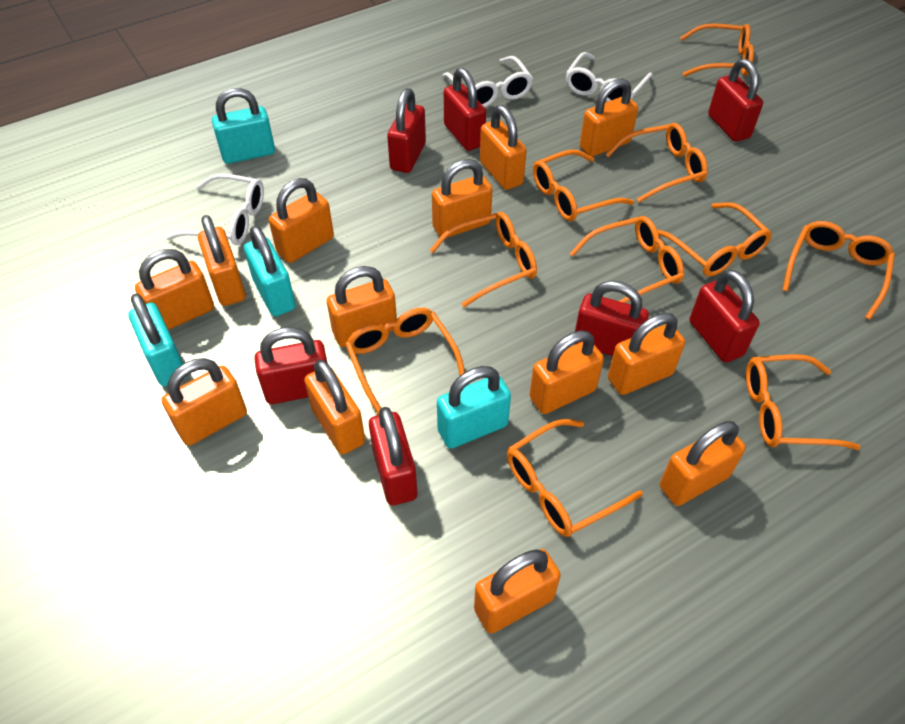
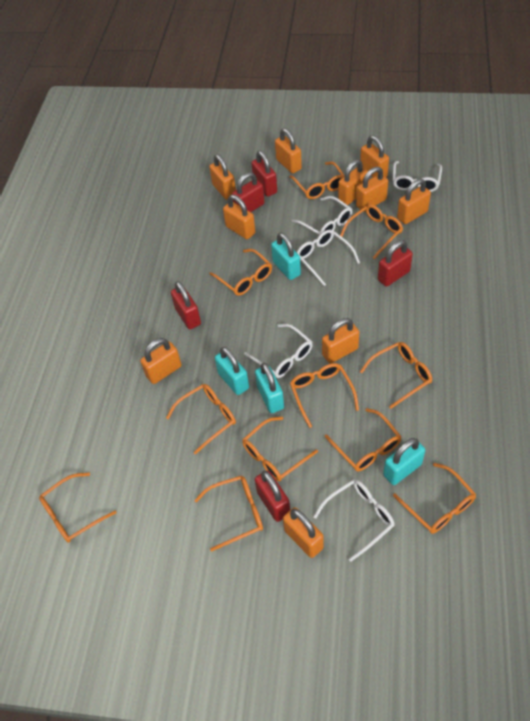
orange glasses: [345,308,465,415] [430,212,537,307] [507,419,643,537] [533,149,634,221] [570,216,684,303] [605,123,708,203] [657,202,772,277] [680,23,754,77] [746,354,861,450] [783,221,895,320] = 10 -> [39,472,117,543] [166,384,236,455] [194,476,263,552] [209,249,272,296] [242,417,318,481] [290,162,344,199] [290,363,359,428] [325,408,402,471] [340,204,403,259] [360,342,432,409] [393,463,476,534] = 11
orange padlock: [135,249,214,330] [162,358,247,446] [198,215,246,306] [269,178,334,263] [304,359,365,454] [327,266,397,347] [432,159,492,238] [474,549,561,634] [480,105,527,190] [530,330,604,414] [580,78,638,157] [608,313,685,395] [660,421,746,506] = 13 -> [140,338,182,384] [209,154,236,200] [223,195,255,239] [275,128,302,174] [283,507,324,558] [322,318,359,363] [338,159,368,205] [356,167,388,212] [360,135,389,177] [397,179,431,224] = 10
red padlock: [254,327,328,404] [369,407,417,505] [387,88,426,173] [444,68,486,151] [575,281,649,356] [690,270,760,363] [708,59,763,142] = 7 -> [171,281,201,329] [232,172,265,212] [251,151,277,197] [255,470,290,522] [378,240,413,287] = 5
white glasses: [166,174,264,245] [443,56,533,107] [566,52,653,102] = 3 -> [244,324,313,378] [291,196,352,235] [297,229,360,286] [313,479,395,562] [393,161,442,192] = 5

